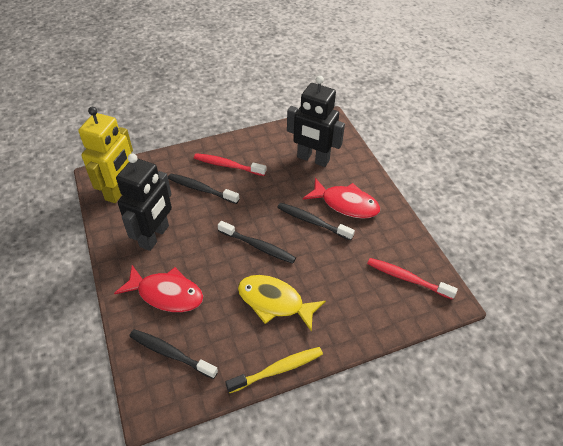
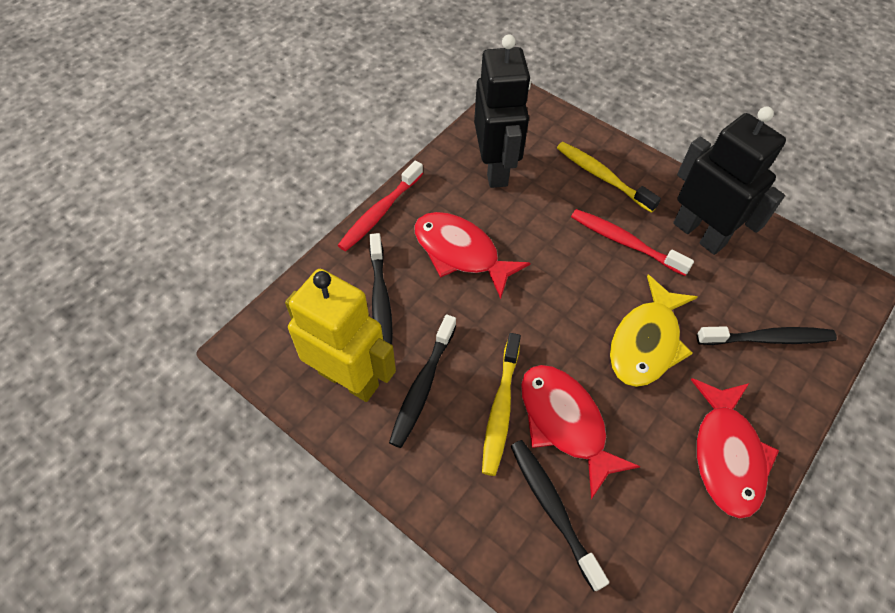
red fish: [114,265,203,312] [303,178,380,219] = 2 -> [414,212,530,299] [521,365,640,499] [691,378,779,519] = 3
yellow toothbrush: [225,347,323,393] = 1 -> [482,333,521,476] [557,142,661,213] = 2

